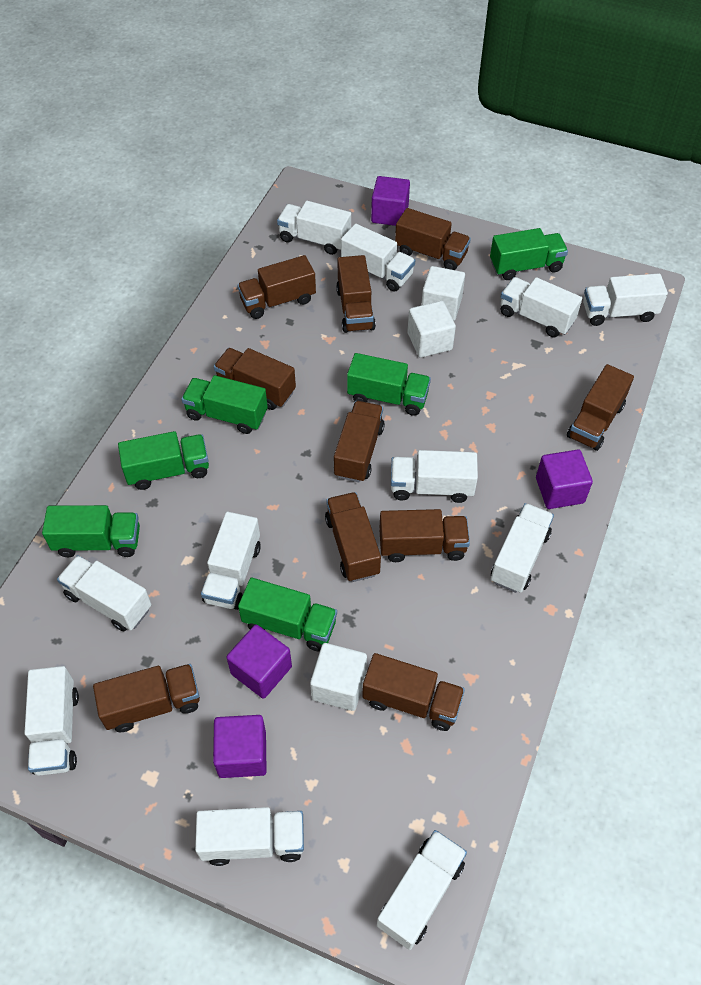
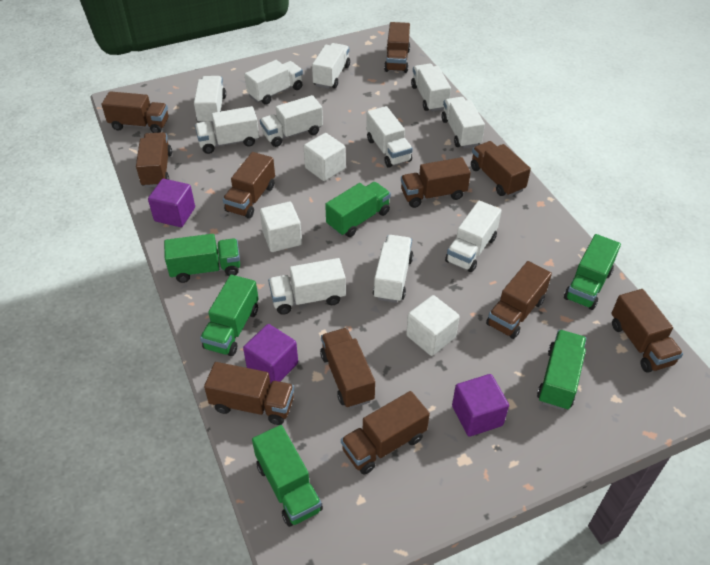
brown truck: [93,664,200,732] [214,348,296,410] [237,255,316,319] [325,492,381,582] [334,401,385,483] [336,255,376,333] [362,653,465,731] [379,509,470,562] [395,208,471,270] [567,364,634,451] = 10 -> [102,91,168,133] [136,132,172,188] [204,362,294,425] [223,152,275,219] [320,328,375,408] [341,391,430,475] [384,22,410,73] [401,157,471,208] [471,141,531,196] [486,261,552,339] [611,289,683,372] = 11
purple cube: [213,715,267,778] [226,625,292,699] [371,176,410,226] [536,449,593,509] = 4 -> [148,179,195,227] [243,324,298,384] [452,374,509,437] = 3

